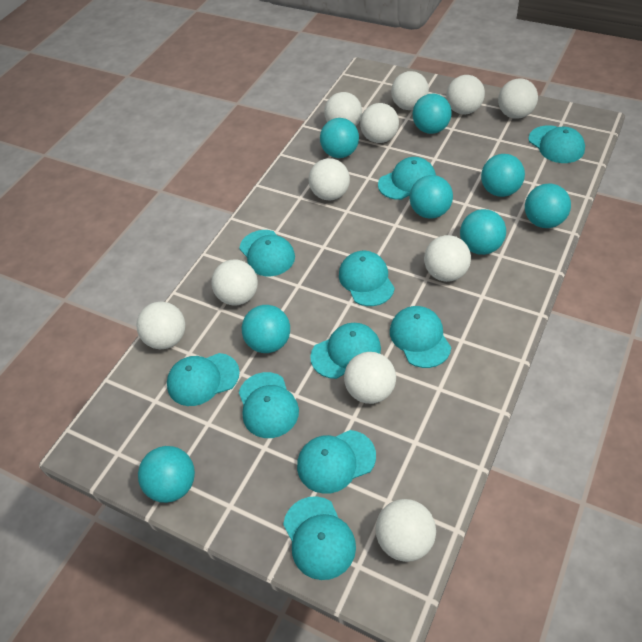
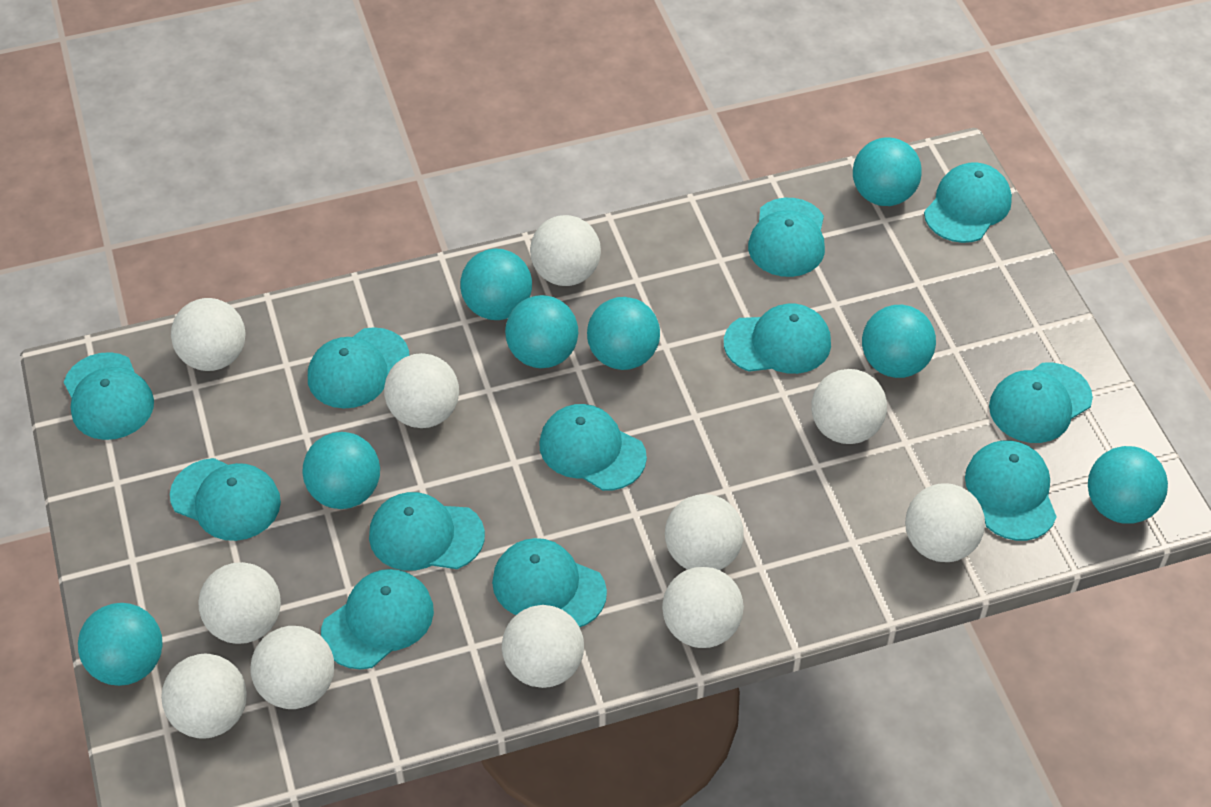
turquoise cap: [167,353,240,406] [239,230,295,276] [239,372,299,438] [283,496,356,580] [297,430,376,494] [310,323,381,379] [339,251,395,306] [378,157,436,200] [390,306,451,368] [528,125,585,163] = 10 -> [64,352,154,440] [170,458,281,541] [308,327,409,408] [321,569,434,670] [369,492,485,571] [492,538,607,627] [539,404,647,491] [724,303,831,374] [748,198,825,277] [924,162,1012,243] [965,440,1057,541] [989,363,1093,443] = 12

